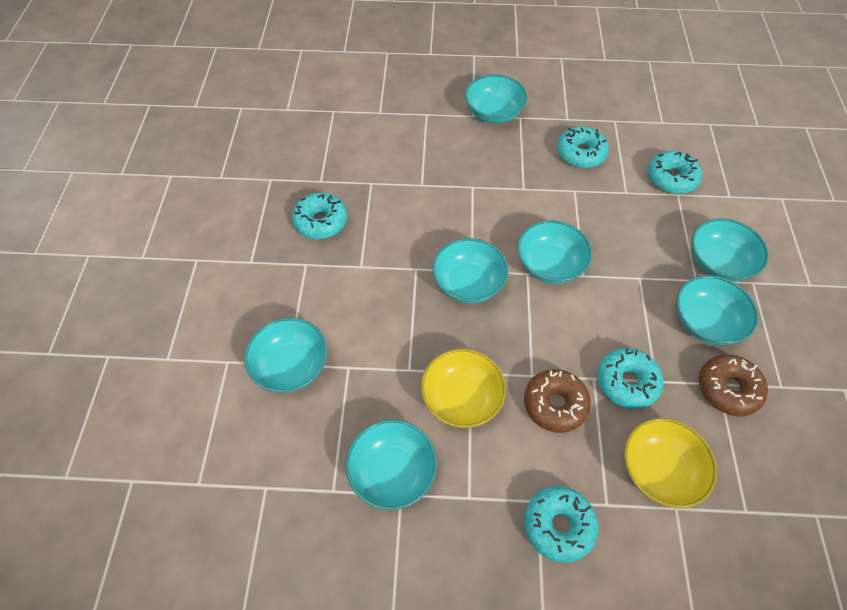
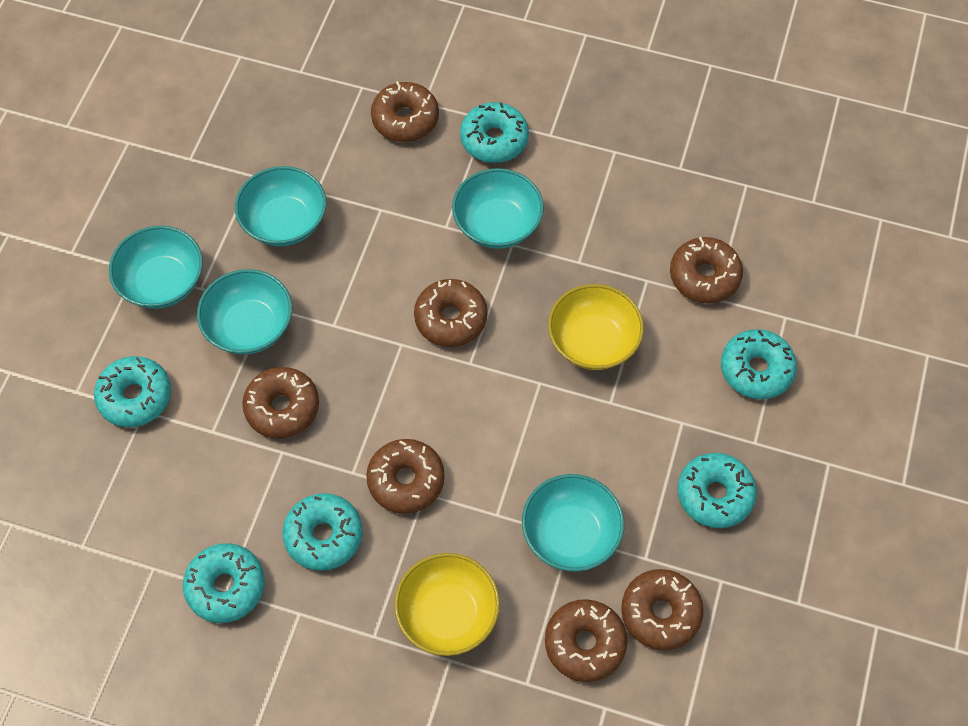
brown donut: [524,369,591,433] [699,354,768,416] = 2 -> [242,367,319,439] [366,439,445,514] [371,81,439,142] [414,279,488,347] [545,599,627,682] [621,569,704,650] [670,237,743,303] = 7
turquoise bowl: [244,318,328,392] [346,419,437,510] [432,238,509,303] [465,74,528,123] [517,220,592,284] [677,275,758,345] [692,218,769,281] = 7 -> [109,226,203,309] [197,269,292,355] [235,166,326,246] [452,168,544,249] [522,474,624,572] = 5
turquoise donut: [292,193,347,239] [524,486,598,563] [557,126,609,168] [597,348,663,409] [648,151,702,194] = 5 -> [94,356,171,427] [183,543,265,623] [282,493,362,571] [460,102,529,163] [678,453,757,528] [721,329,797,399] = 6

